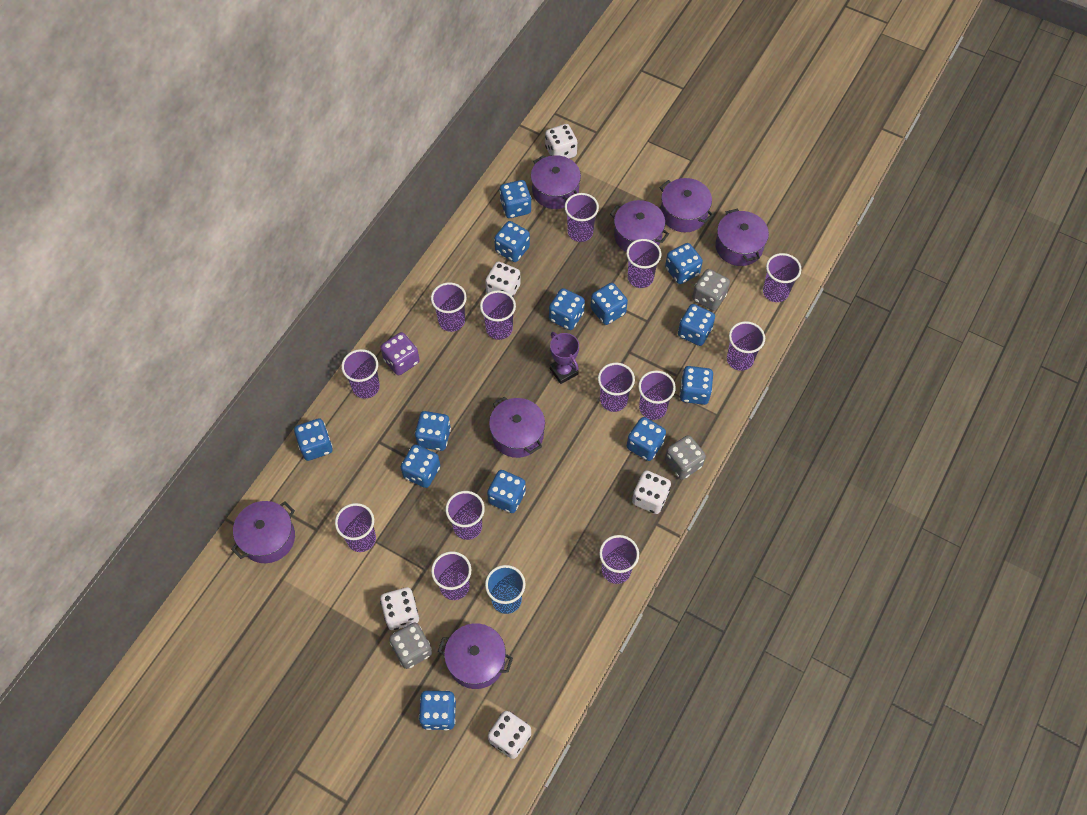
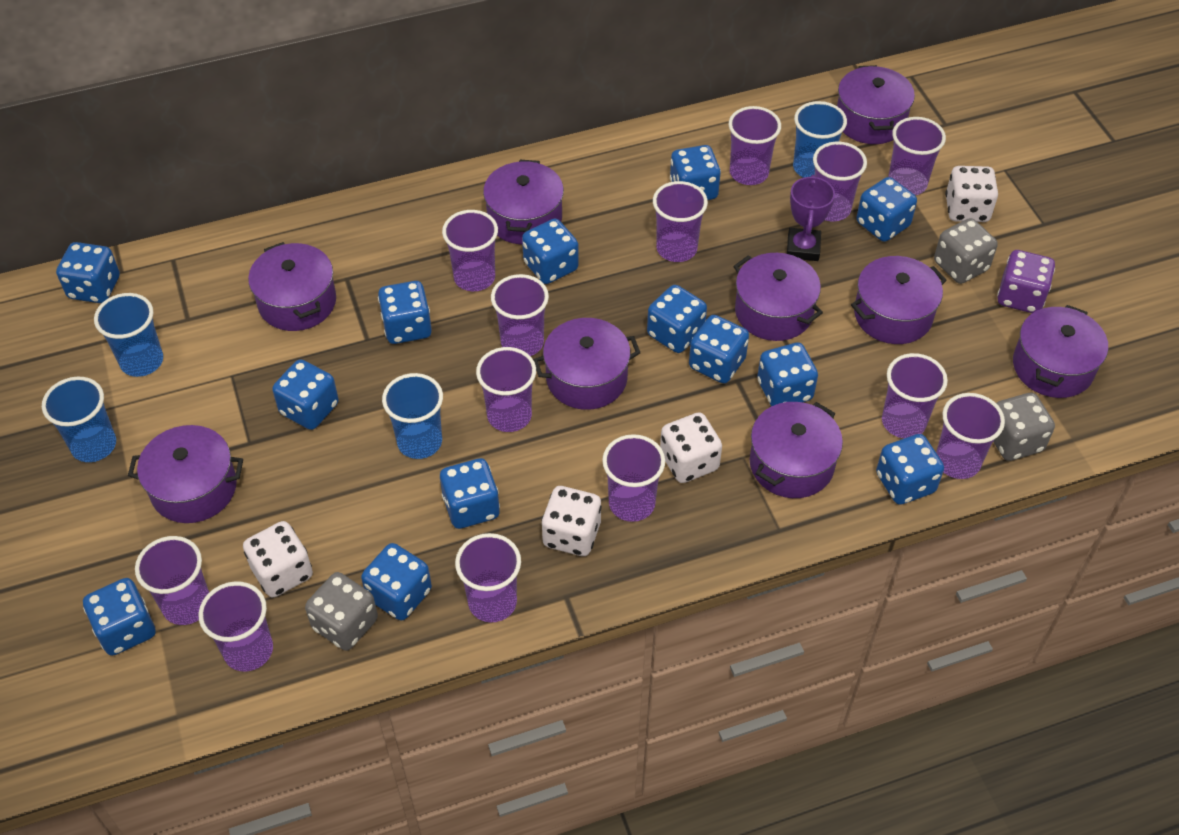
blue cup: [485,565,526,614] = 1 -> [42,376,116,462] [94,293,163,377] [382,373,443,459] [793,101,847,178] = 4
purple pot: [231,501,295,563] [438,623,513,689] [489,396,545,458] [531,155,581,209] [610,200,669,252] [659,178,714,232] [715,209,769,266] = 7 -> [128,425,243,523] [248,242,336,331] [483,160,564,245] [533,318,640,410] [733,253,823,341] [750,402,843,498] [837,65,915,144] [851,256,947,344] [1013,305,1108,398] = 9
white dice: [380,587,419,630] [485,261,521,297] [488,711,531,759] [545,124,577,159] [632,470,671,514] = 5 -> [243,521,313,598] [541,486,602,556] [660,412,722,483] [945,166,998,222] = 4

